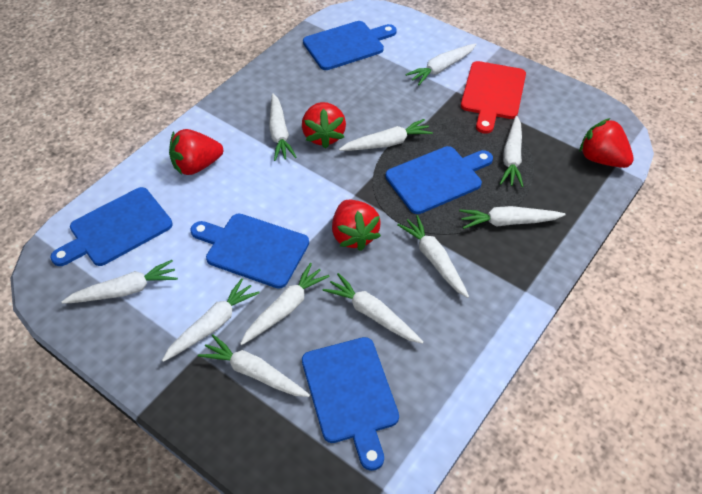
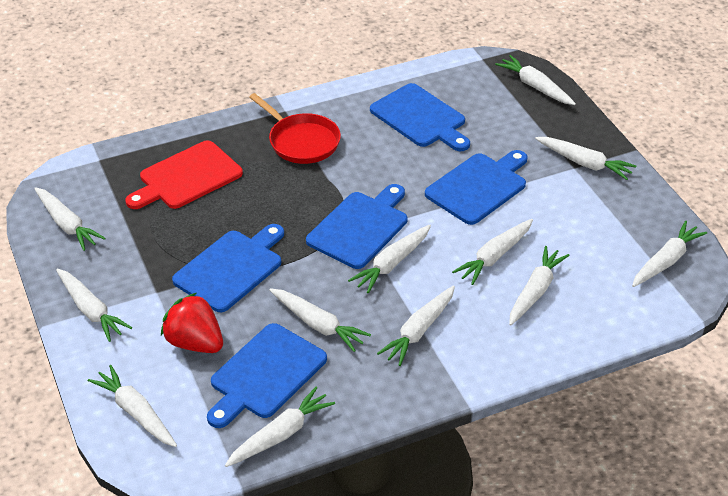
red pan: none = 0 -> [249,93,341,164] = 1
red strawberry: [169,129,223,175] [302,102,346,149] [332,200,381,251] [579,118,634,168] = 4 -> [161,293,223,353] = 1
white carrot: [61,260,178,304] [162,278,260,362] [198,335,310,397] [240,263,330,345] [269,93,297,161] [323,273,423,344] [339,119,433,151] [397,215,469,298] [405,43,477,85] [459,206,566,229] [500,116,524,187] = 11 -> [34,187,106,251] [56,269,133,342] [88,365,177,447] [225,387,335,467] [269,288,371,352] [348,225,431,293] [377,286,455,366] [452,219,533,285] [495,55,576,105] [509,246,570,325] [535,137,636,180] [632,221,707,287] = 12

